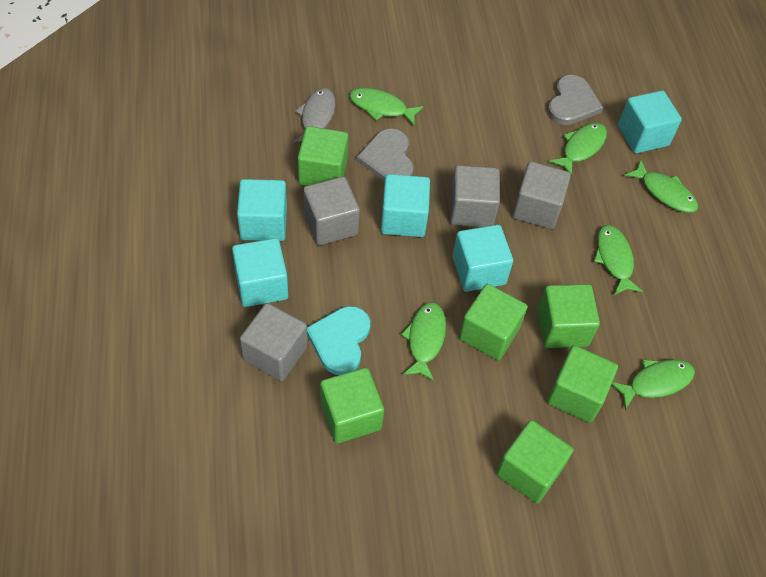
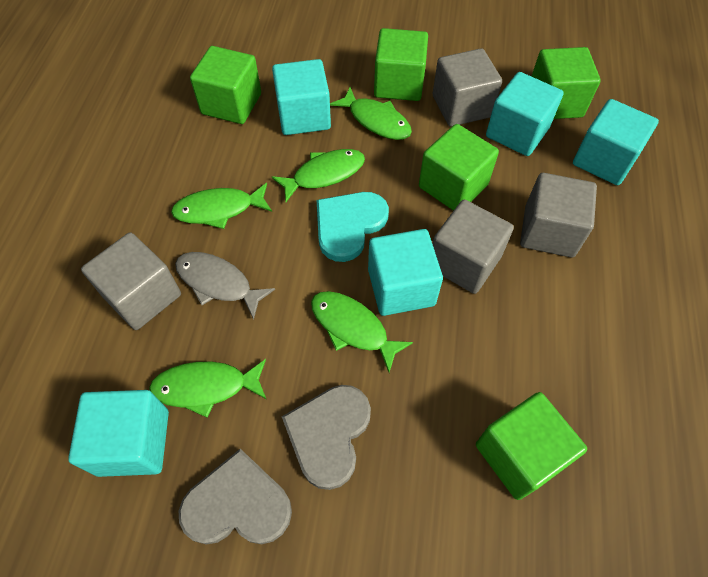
green cube: [298,126,348,186] [320,367,384,444] [459,284,527,360] [496,420,573,503] [537,284,600,348] [547,345,618,423] = 6 -> [190,46,261,124] [374,28,428,101] [419,124,499,211] [476,392,587,500] [531,47,601,119] = 5
green fish: [349,88,424,126] [401,302,446,381] [549,123,607,177] [594,225,643,295] [611,359,695,410] [624,159,698,213] = 6 -> [149,359,266,417] [171,183,272,229] [272,149,365,202] [311,291,413,372] [330,87,412,140] = 5

